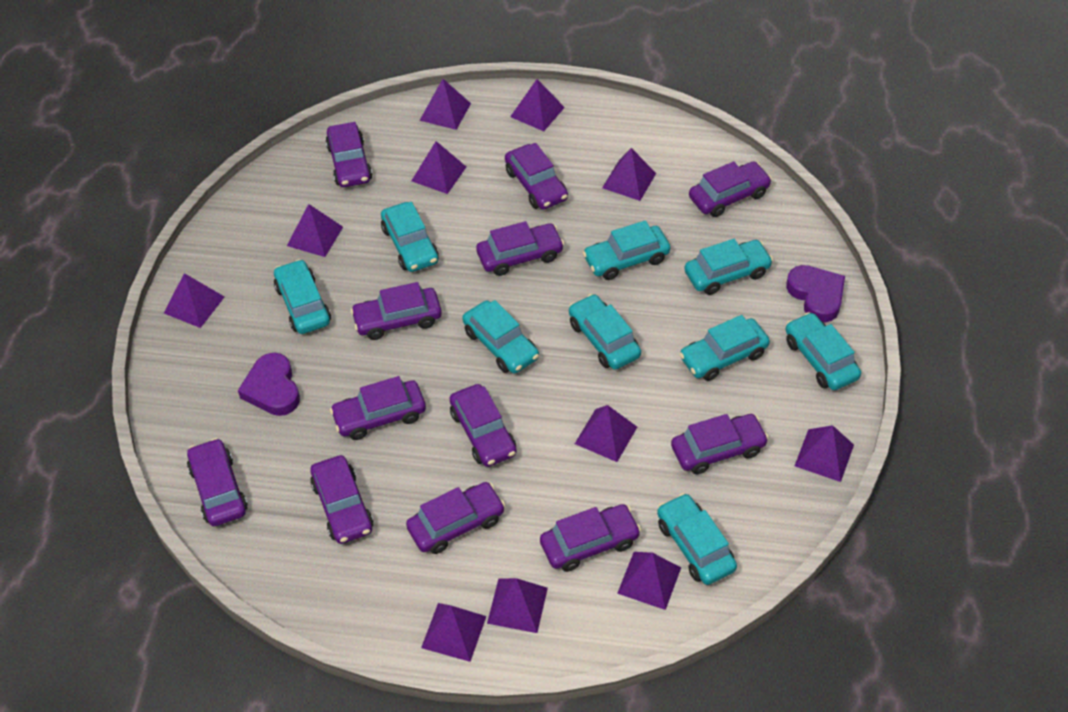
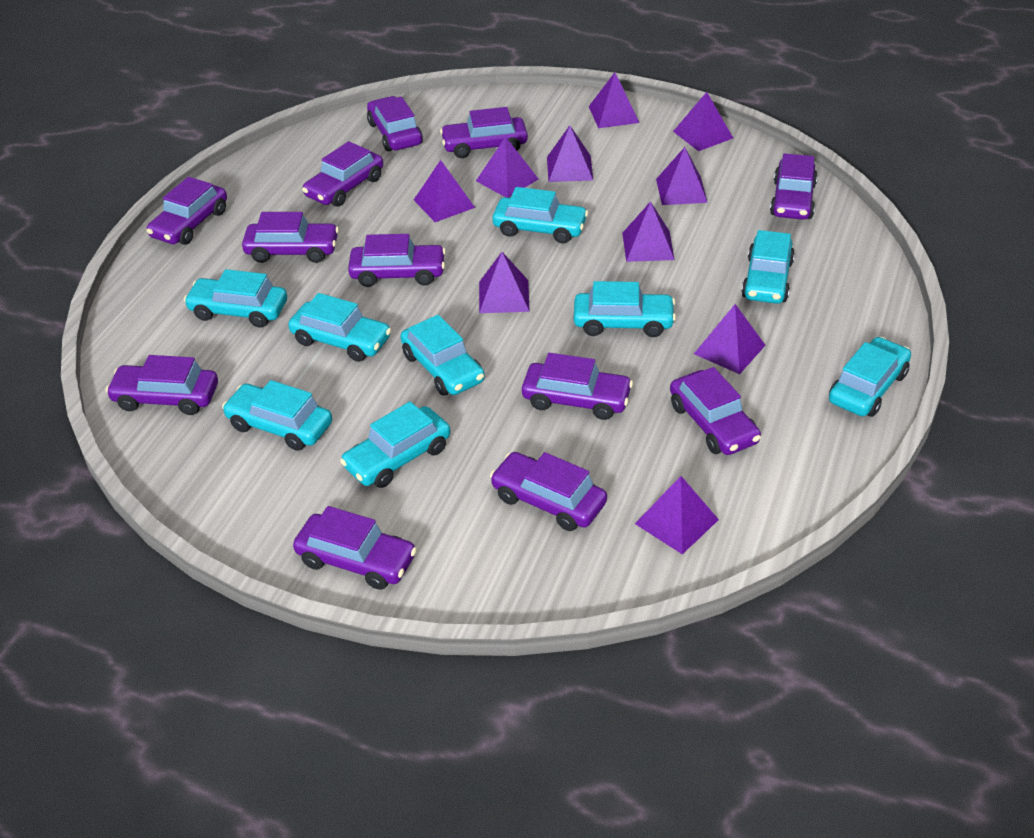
purple heart: [238,353,300,416] [786,265,845,322] = 2 -> none = 0
purple pyramid: [164,273,224,328] [287,204,343,257] [411,141,466,194] [419,79,471,130] [421,603,486,662] [487,578,548,633] [510,79,565,131] [575,405,637,462] [602,148,656,201] [617,552,681,610] [795,425,854,482] = 11 -> [414,160,475,222] [476,136,538,198] [479,252,530,313] [547,125,593,182] [588,73,639,128] [622,201,675,262] [635,476,719,554] [656,147,708,205] [673,92,733,151] [694,304,766,374] = 10

